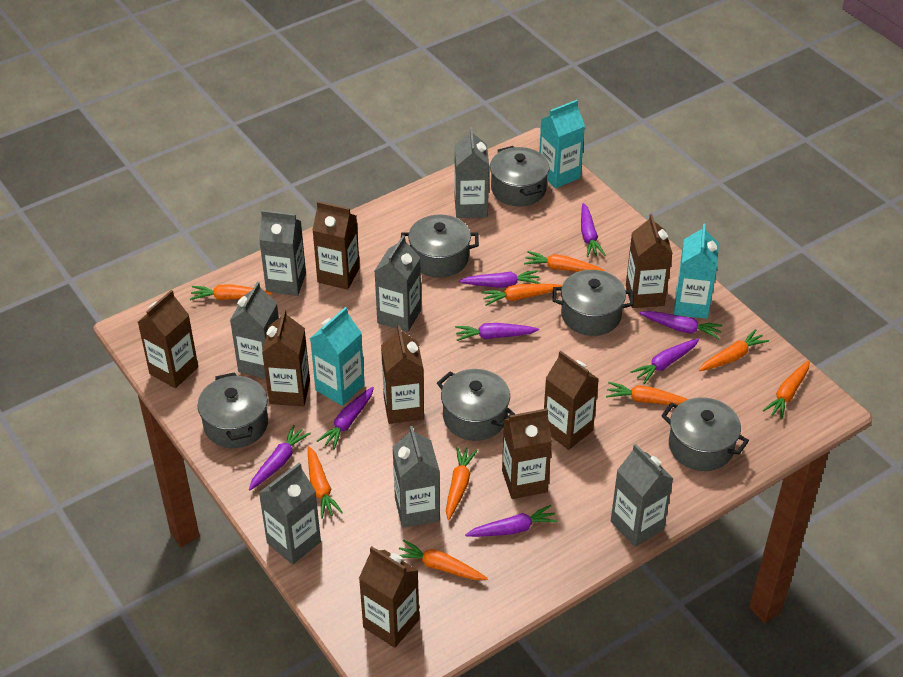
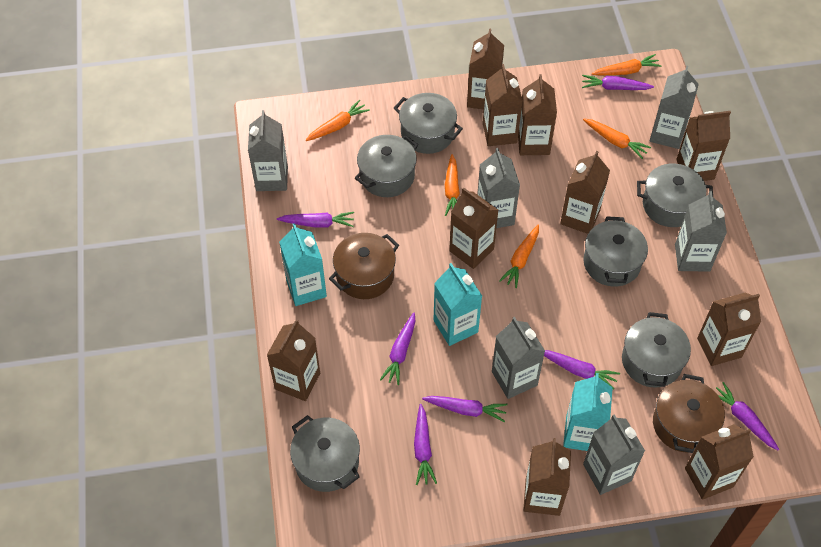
brown carton: [138,290,198,388] [262,309,310,407] [312,201,360,290] [359,546,419,648] [381,325,424,424] [502,408,552,499] [544,351,599,450] [626,214,673,308] = 8 -> [267,319,320,401] [449,187,498,269] [467,28,504,110] [483,64,523,146] [518,74,557,155] [523,438,571,516] [560,151,610,234] [676,111,731,181] [685,424,754,500] [697,293,761,366] = 10
brown pot: none = 0 -> [329,233,399,299] [653,374,725,453] = 2
grey carton: [230,282,279,379] [259,210,306,296] [259,462,321,565] [375,235,421,332] [392,426,440,528] [454,127,489,218] [611,444,673,547] = 7 -> [248,110,288,191] [477,148,520,228] [492,317,545,399] [583,414,645,495] [650,65,699,149] [675,191,727,272] = 6
orange carrot: [190,285,272,300] [308,446,343,519] [399,539,488,580] [446,446,478,520] [481,284,562,306] [524,251,604,272] [606,382,688,405] [699,329,769,371] [763,360,810,420] = 9 -> [306,100,370,141] [445,154,460,216] [499,225,539,288] [583,119,651,159] [592,54,662,75] = 5
purple carrot: [249,425,311,491] [317,387,374,450] [455,323,539,341] [459,270,540,288] [465,505,558,537] [581,203,605,257] [631,338,699,384] [639,311,723,339] = 8 -> [277,212,354,228] [380,312,415,385] [414,404,437,485] [422,396,508,422] [544,350,620,390] [582,75,654,90] [716,382,779,450] = 7

